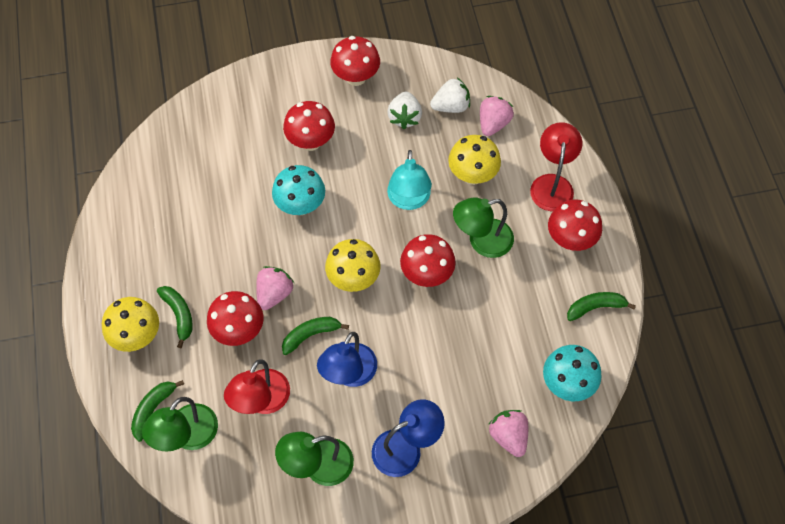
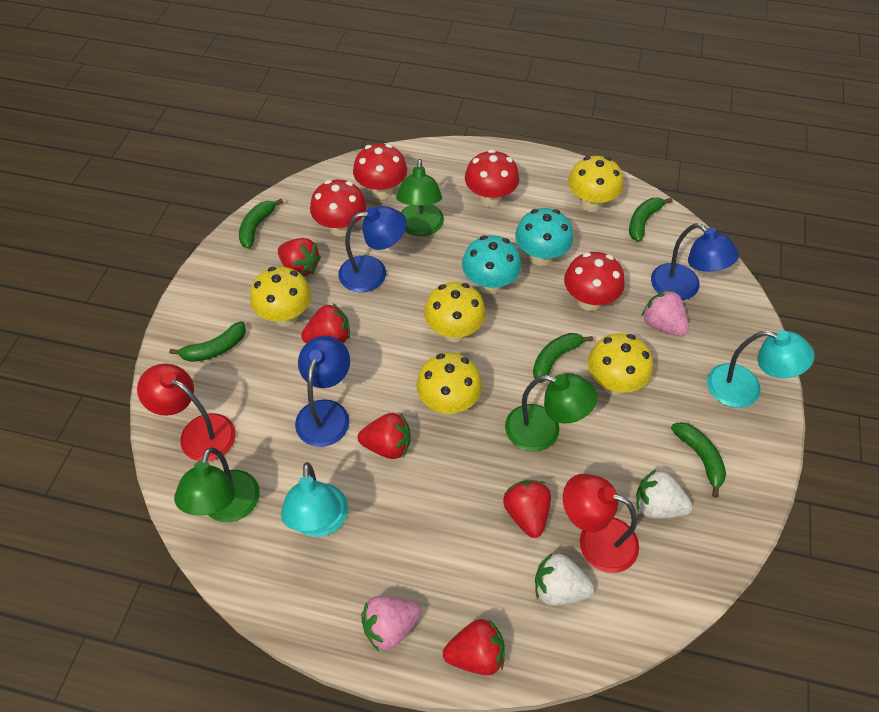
blue lamp: [317,332,377,387] [372,399,445,477] = 2 -> [295,336,350,447] [338,206,407,292] [651,223,739,300] = 3
green banana: [131,380,184,442] [157,286,193,348] [282,317,349,355] [567,292,636,321] = 4 -> [169,321,246,362] [239,199,283,249] [533,333,593,383] [629,198,672,242] [671,422,726,498] = 5
pink strawberry: [256,266,294,310] [480,96,514,136] [488,410,528,457] = 3 -> [361,596,422,651] [641,290,689,336] = 2
red mushroom: [207,291,264,346] [283,101,335,151] [330,36,380,86] [400,234,456,287] [548,200,602,251] = 5 -> [310,180,367,237] [353,144,407,200] [465,149,519,207] [564,252,625,311] = 4
red strawberry: none = 0 -> [278,238,321,277] [301,303,350,343] [358,413,411,459] [443,619,505,675] [503,480,551,538] = 5
turquoise lamp: [387,150,432,210] = 1 -> [281,462,348,537] [707,330,815,408] = 2
yellow mushroom: [102,297,159,352] [325,239,381,292] [448,135,501,185] = 3 -> [250,267,312,326] [416,353,482,415] [424,282,486,342] [568,156,623,212] [588,333,653,395] = 5

